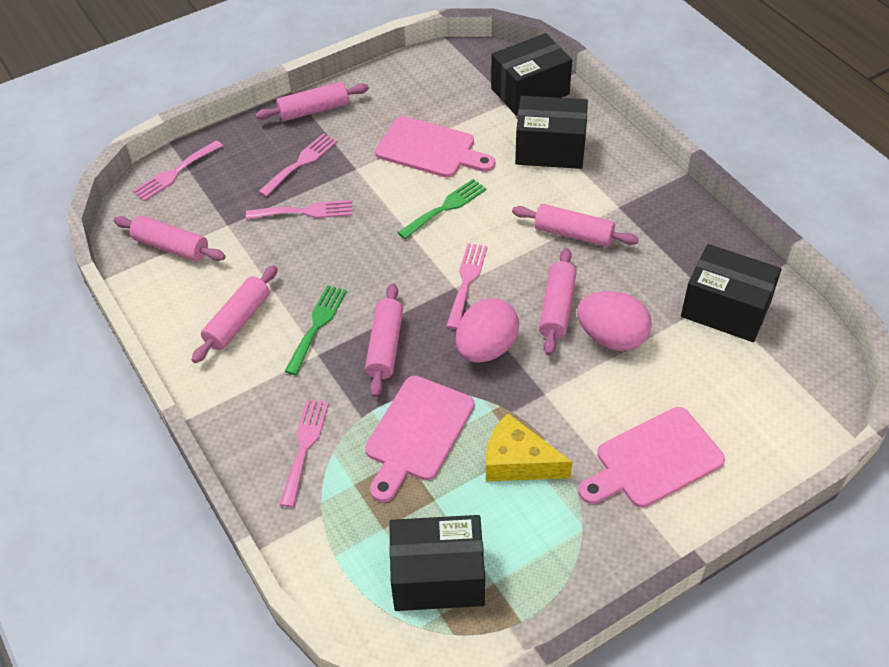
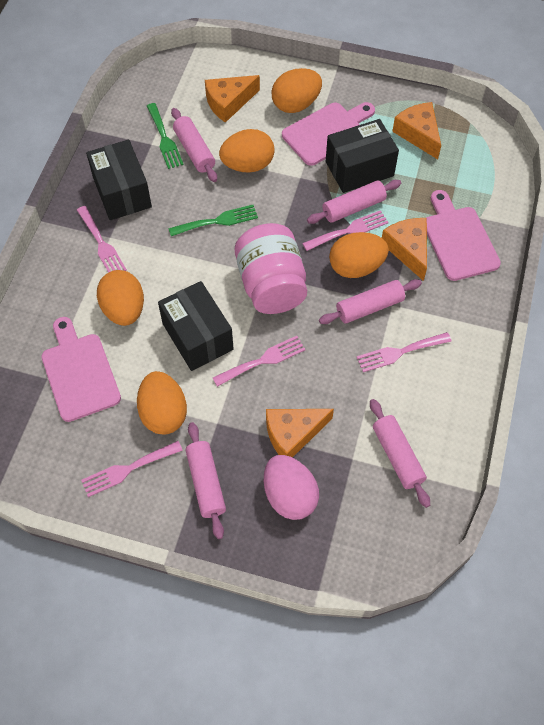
black box: [389,515,485,611] [491,33,572,116] [515,96,588,169] [681,244,781,342] = 4 -> [86,140,152,220] [158,281,234,371] [326,119,399,193] = 3
orange cheese: none = 0 -> [205,75,260,123] [266,409,334,458] [382,218,427,281] [392,102,441,159] = 4
orange egg: none = 0 -> [97,270,144,326] [137,371,187,435] [219,129,275,172] [271,68,322,113] [329,232,389,278] = 5
pink egg: [456,298,519,363] [577,291,652,351] = 2 -> [264,455,319,520] = 1
pink jar: none = 0 -> [235,223,307,314] = 1
pink rolling pin: [114,215,226,262] [192,265,277,363] [255,82,369,121] [365,283,403,397] [512,204,639,247] [539,248,576,355] = 6 -> [171,108,217,182] [185,422,226,539] [307,180,401,224] [319,279,422,324] [370,399,430,508] = 5
yellow cheese: [486,413,572,481] = 1 -> none = 0

